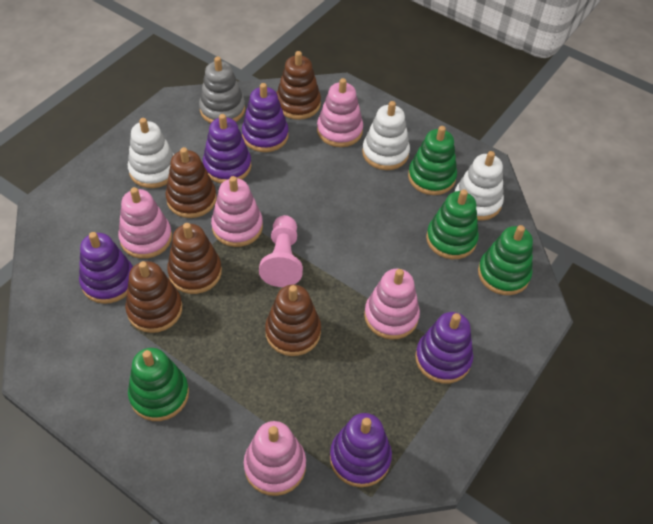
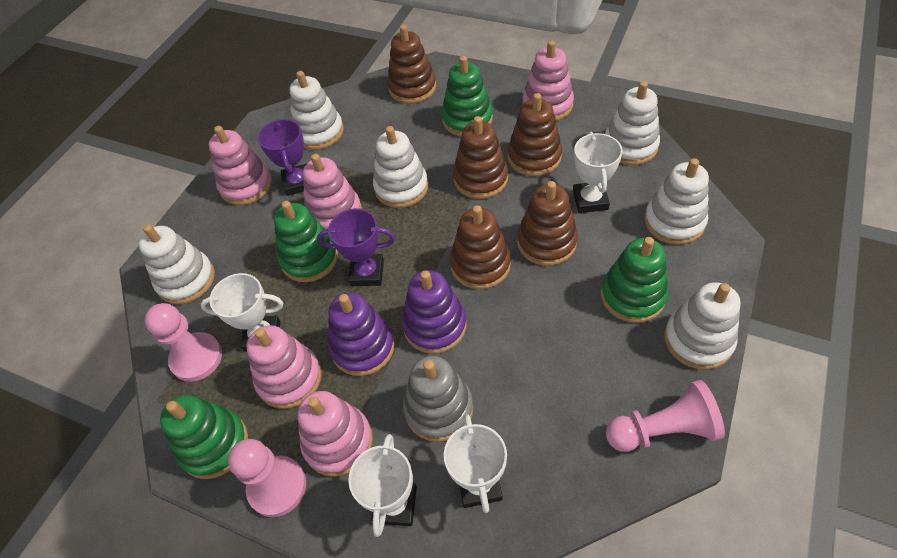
pink pawn: [259,215,303,287] = 1 -> [145,303,222,382] [228,439,306,517] [606,380,725,452] = 3
purple stacking toy: [79,232,133,304] [203,114,251,184] [242,83,289,152] [330,413,392,487] [415,312,473,384] = 5 -> [328,293,395,376] [402,270,467,354] = 2
purple trophy: none = 0 -> [258,119,307,196] [317,208,395,286] = 2
white stacking toy: [128,118,174,188] [362,101,410,170] [455,151,504,221] = 3 -> [138,224,215,304] [289,71,344,150] [373,126,428,208] [605,81,660,165] [644,158,709,245] [664,282,741,370] = 6
white trophy: none = 0 -> [200,273,283,352] [348,434,417,537] [444,414,507,513] [573,132,623,213] = 4

